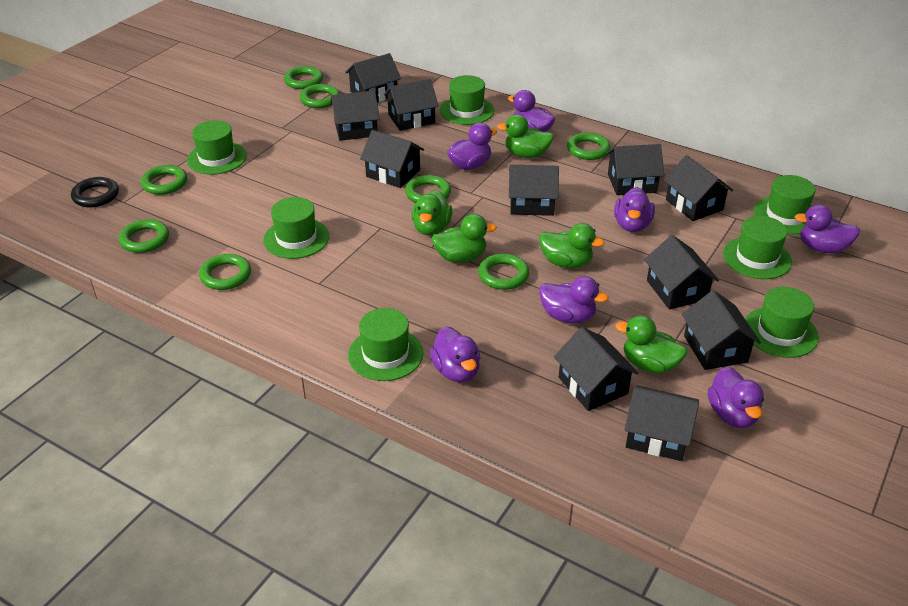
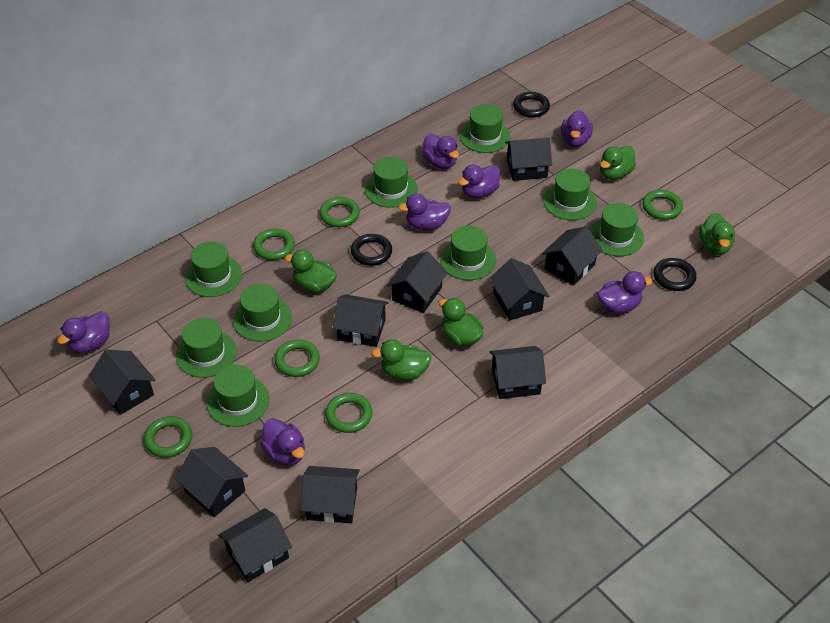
black house: [330,91,380,141] [345,53,401,102] [360,130,424,188] [384,79,439,131] [509,165,559,216] [554,327,639,411] [607,144,664,195] [624,385,699,461] [644,235,719,309] [664,155,733,221] [682,290,761,370] = 11 -> [89,349,155,415] [175,447,248,517] [218,508,292,582] [301,466,360,523] [333,294,389,347] [387,251,447,313] [489,258,549,320] [490,346,546,399] [505,138,552,181] [542,226,603,286] = 10
black ring: [71,177,119,207] = 1 -> [351,234,392,266] [513,92,550,118] [654,258,696,291] = 3
green hat: [187,120,247,174] [263,197,329,259] [348,308,423,381] [439,75,494,125] [723,216,792,279] [745,287,819,358] [754,175,816,234] = 7 -> [176,318,237,378] [185,242,242,297] [207,365,270,427] [233,284,292,341] [365,156,418,208] [440,226,496,280] [460,105,510,153] [543,169,597,220] [589,203,644,256] = 9
green ring: [119,219,169,253] [141,165,187,195] [199,254,251,290] [284,66,323,89] [300,84,340,108] [405,175,451,203] [478,254,530,290] [567,132,611,160] = 8 -> [144,416,192,458] [253,228,295,260] [274,340,320,377] [319,197,360,227] [325,393,372,433] [642,190,683,220] = 6

